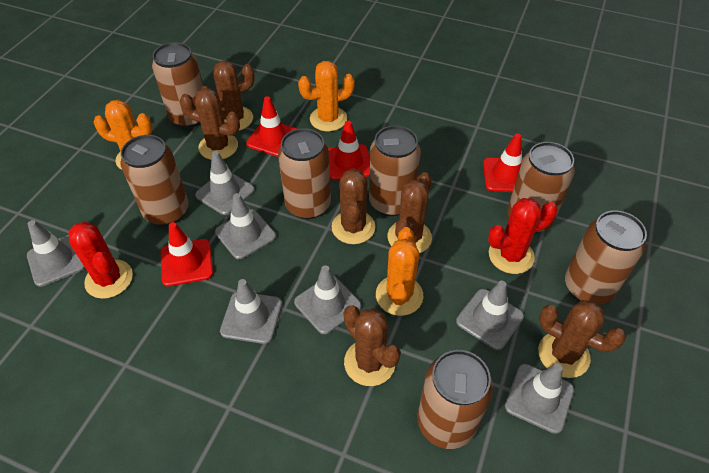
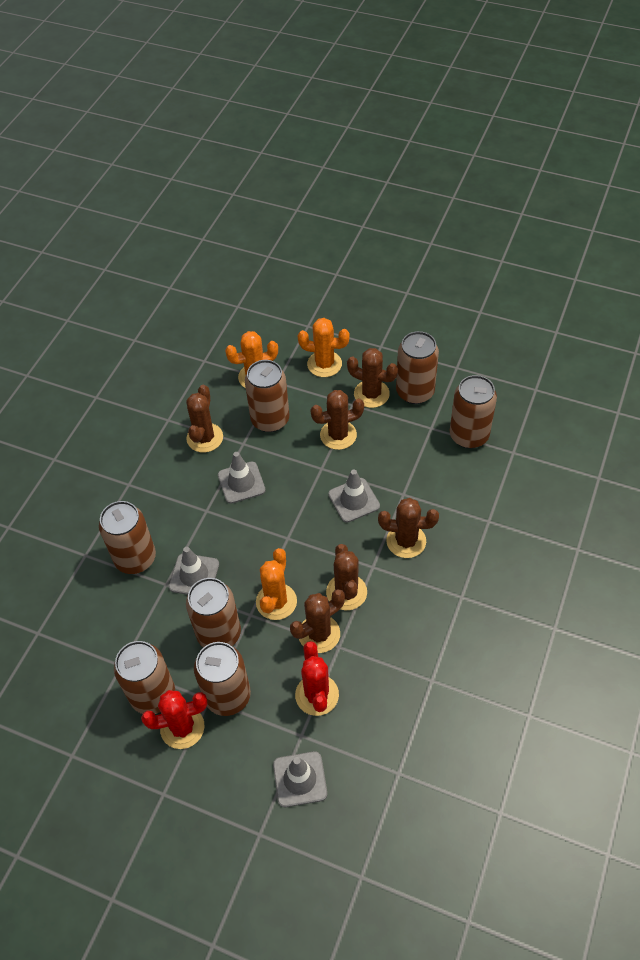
grey traffic cone: [27,220,85,287] [195,151,255,215] [215,193,276,260] [220,279,282,344] [294,265,361,334] [456,281,524,350] [505,363,574,434] = 7 -> [169,547,219,595] [218,452,266,504] [273,751,327,807] [328,469,380,523] = 4
red traffic cone: [161,222,213,287] [246,96,297,157] [328,121,370,180] [483,134,523,192] = 4 -> none = 0

